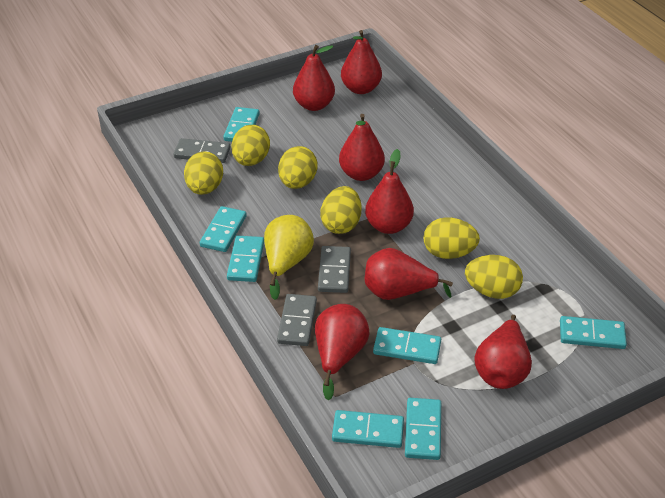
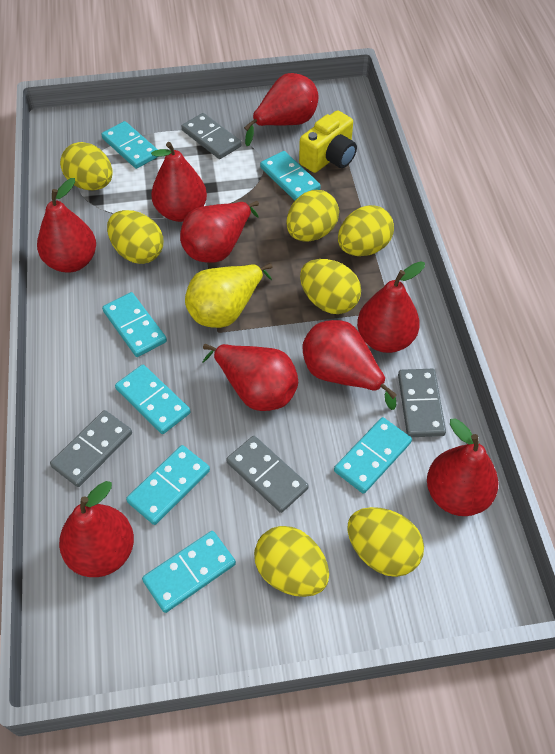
grey domino: [174,138,231,163] [277,294,317,346] [318,246,351,293] = 3 -> [50,410,132,487] [182,113,241,159] [226,436,309,513] [398,369,446,437] = 4
red pear: [293,45,335,111] [315,304,370,400] [339,114,385,181] [341,30,382,94] [365,149,414,234] [365,248,453,300] [474,315,532,389] = 7 -> [37,178,96,273] [59,481,134,577] [151,142,207,222] [180,201,259,263] [203,344,298,411] [244,73,318,146] [302,320,397,410] [357,261,425,353] [427,418,498,516] = 9
yellow camera: none = 0 -> [299,110,357,173] = 1
yellow egg: [184,151,223,195] [231,125,270,166] [278,146,318,189] [320,186,362,234] [423,217,480,259] [465,255,523,299] = 6 -> [60,142,113,190] [107,210,163,264] [254,526,329,597] [286,190,339,241] [300,259,361,314] [338,205,394,256] [347,507,424,577] = 7

